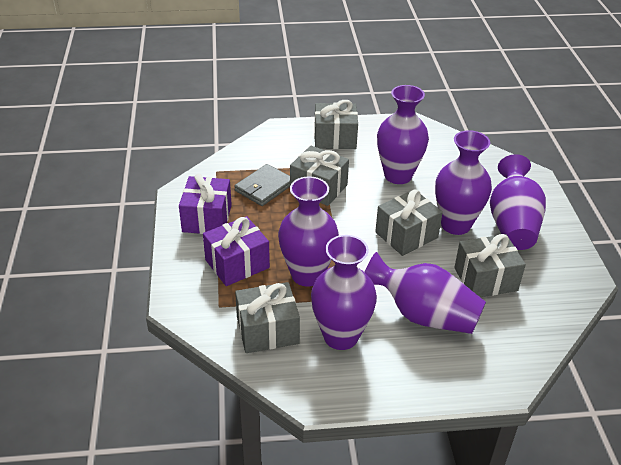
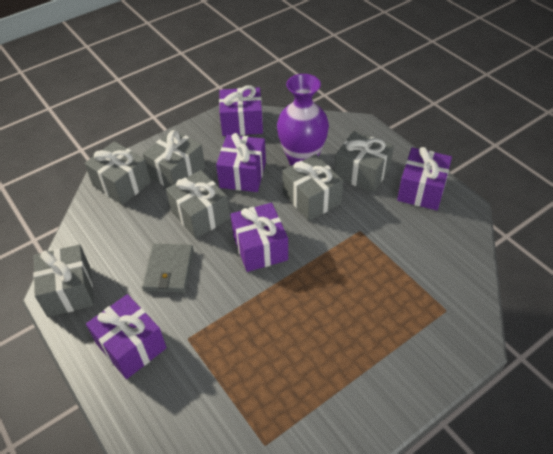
grey gift: [235,282,300,353] [290,145,349,206] [314,100,358,149] [375,189,443,256] [454,234,526,297] = 5 -> [33,244,94,317] [84,141,151,205] [143,130,205,188] [166,170,230,239] [282,154,343,221] [335,131,394,193] = 6
purple gift: [179,173,232,234] [203,216,270,286] = 2 -> [86,294,167,379] [216,133,266,192] [219,85,263,136] [230,203,288,272] [397,147,452,210] = 5
purple vase: [278,177,339,286] [311,235,377,350] [365,252,486,334] [377,85,429,184] [435,130,492,235] [490,154,546,250] = 6 -> [277,74,329,166] = 1

